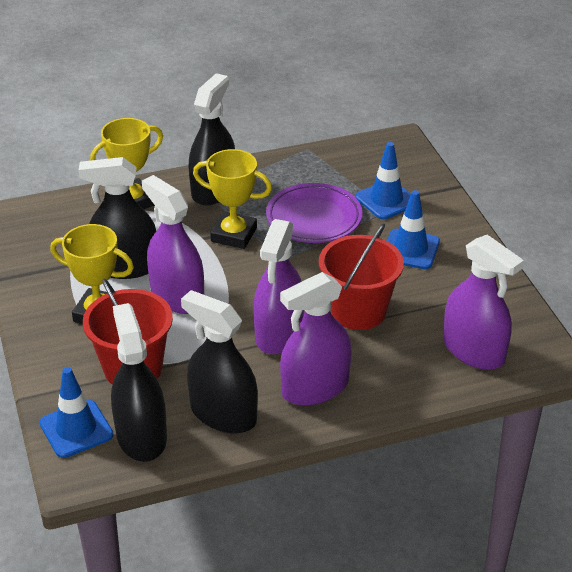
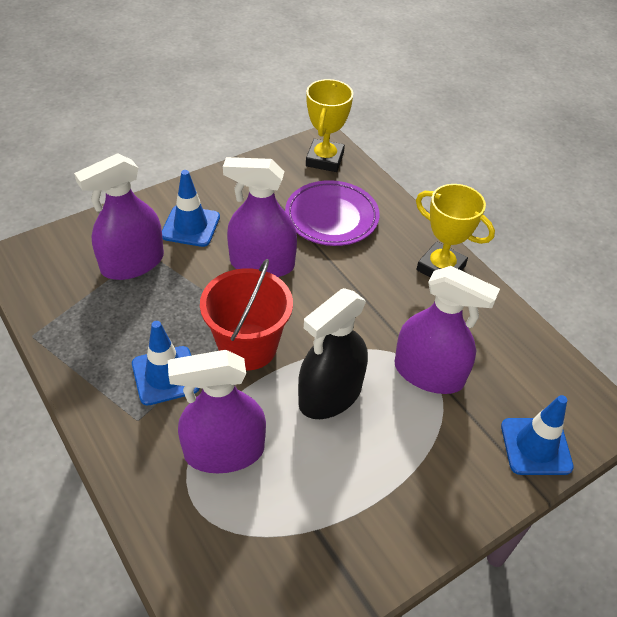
black spray bottle: [79,157,156,279] [111,303,167,462] [181,290,258,433] [189,73,235,205] = 4 -> [298,288,368,419] = 1
red bucket: [83,278,173,385] [319,223,404,330] = 2 -> [200,259,293,370] = 1
yellow trophy: [50,224,134,324] [90,118,163,209] [193,149,272,249] = 3 -> [306,79,353,172] [416,184,495,277] = 2

